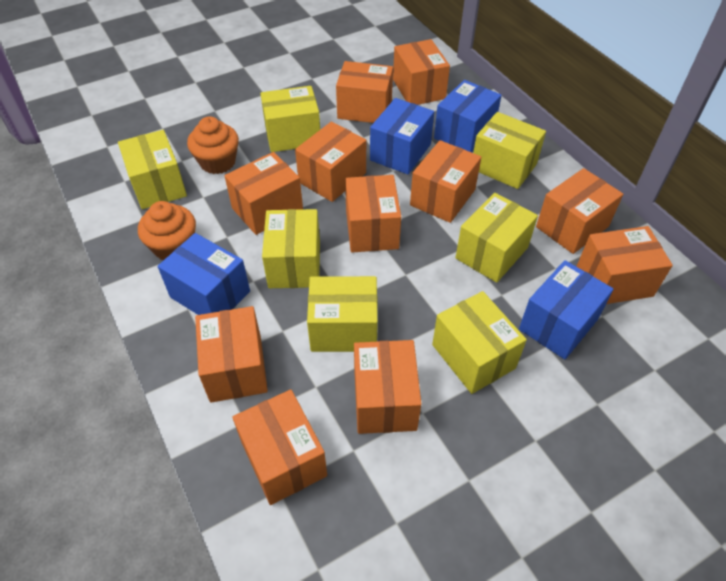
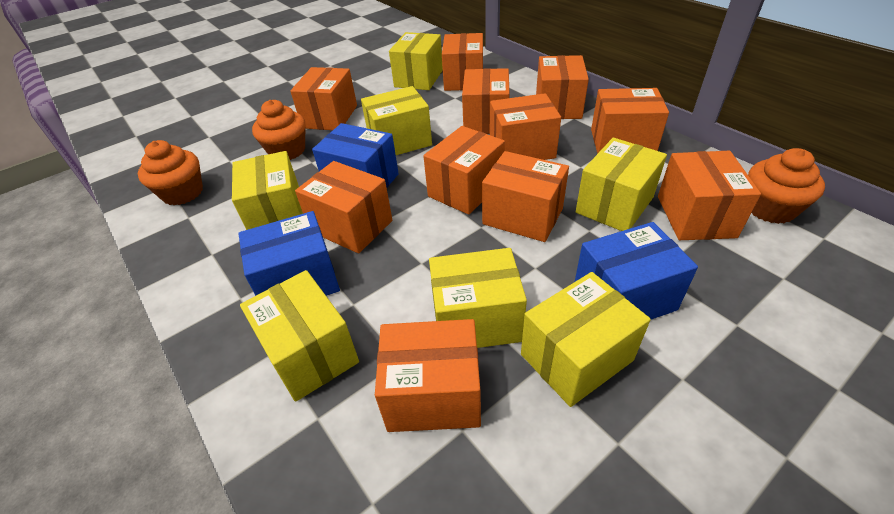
blue box: [158,233,250,315] [370,98,434,174] [434,80,502,152] [519,260,614,359] = 4 -> [238,211,340,296] [312,123,399,188] [575,222,698,320] = 3
orange cupcake: [138,201,196,260] [187,116,239,174] = 2 -> [138,140,203,205] [252,100,305,160] [748,148,825,224] = 3

